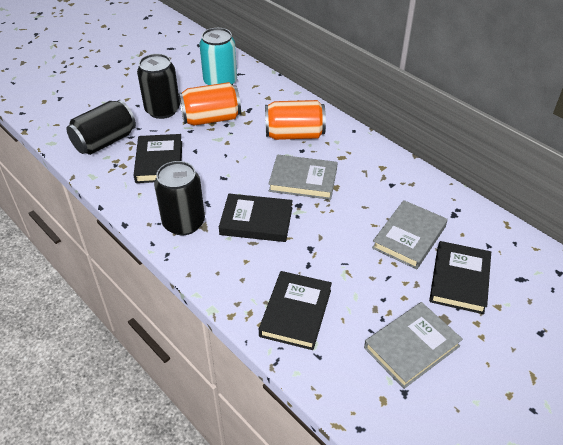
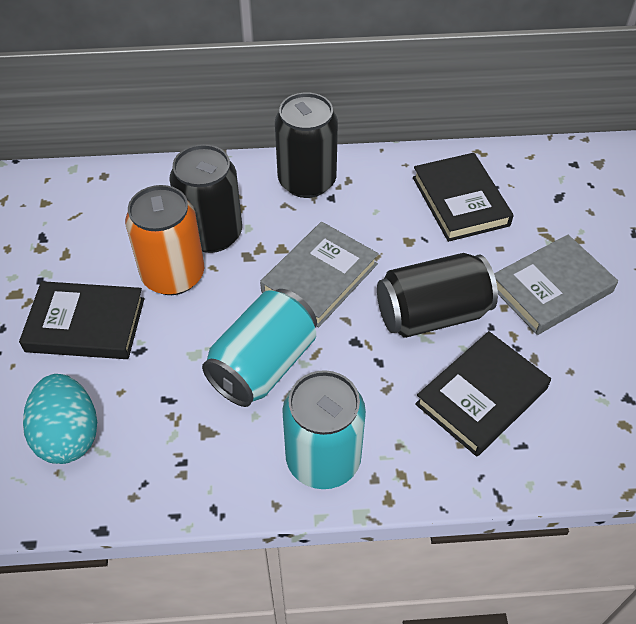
black book: [133,134,182,183] [219,194,293,242] [259,271,332,350] [429,241,491,314] = 4 -> [19,281,144,359] [413,153,514,242] [415,331,551,456] = 3
grey book: [269,155,338,200] [364,302,463,389] [372,200,448,269] = 3 -> [260,222,379,327] [494,235,618,335] = 2
orange can: [179,82,241,126] [265,100,326,140] = 2 -> [125,185,204,295] = 1
turquoise can: [199,28,237,85] = 1 -> [202,289,317,407] [282,370,366,489] = 2
turquoise egg: none = 0 -> [23,374,97,464] = 1

